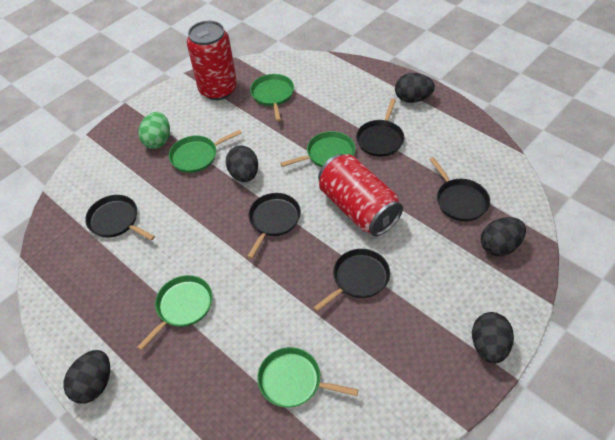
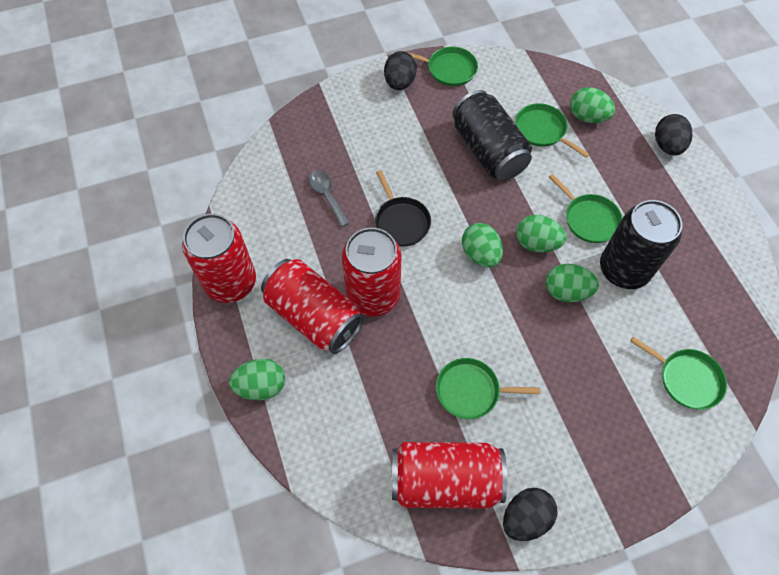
black can: none = 0 -> [452,90,532,181] [600,200,682,289] = 2
black egg: [63,350,110,404] [226,145,258,182] [395,73,435,103] [472,312,514,364] [481,217,526,256] = 5 -> [384,51,417,90] [503,488,558,541] [655,114,693,156] = 3
black pan: [85,195,155,241] [247,193,301,259] [313,249,390,312] [356,99,404,157] [429,157,490,221] = 5 -> [375,170,431,246] = 1
green egg: [139,112,170,149] = 1 -> [229,359,285,401] [462,223,503,268] [516,215,566,252] [546,264,599,302] [570,87,615,123] = 5
grey spoon: none = 0 -> [309,171,349,227] = 1
red can: [186,21,237,100] [318,154,403,236] = 2 -> [182,214,256,303] [261,259,364,354] [342,228,402,316] [392,442,507,509] = 4

